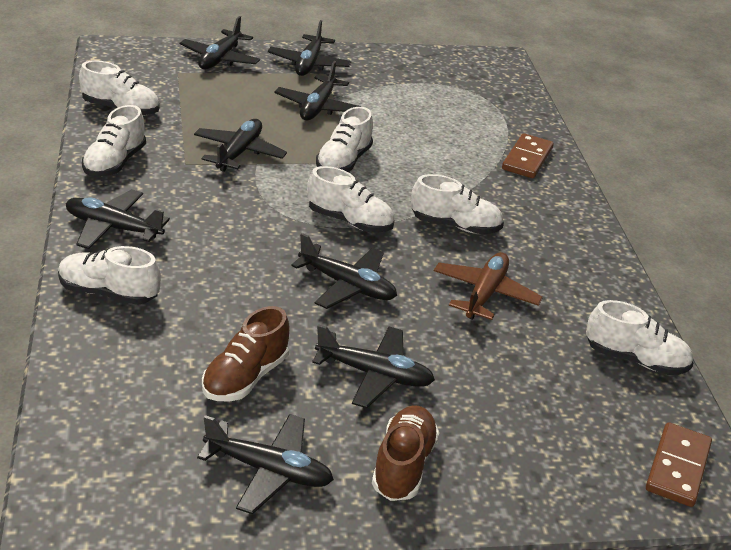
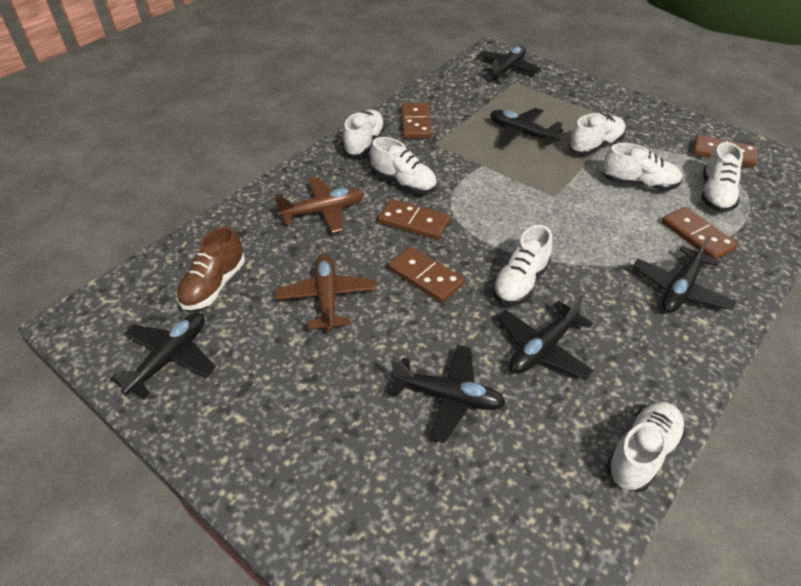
black plane: [66,189,170,249] [180,16,260,69] [194,119,287,172] [197,414,334,514] [268,20,351,76] [275,61,362,120] [291,233,397,309] [312,324,435,408] = 8 -> [110,313,216,399] [389,345,506,443] [478,46,542,81] [490,108,563,146] [497,294,593,379] [633,236,736,313] = 6
brown domino: [502,133,554,178] [646,422,712,507] = 2 -> [378,199,450,240] [388,246,465,303] [402,103,432,139] [662,207,738,259] [693,135,757,167] = 5
brown plane: [434,252,543,320] = 1 -> [274,177,364,233] [275,254,377,332] = 2
brown shoe: [202,306,290,401] [372,405,439,501] = 2 -> [176,226,245,310] = 1

